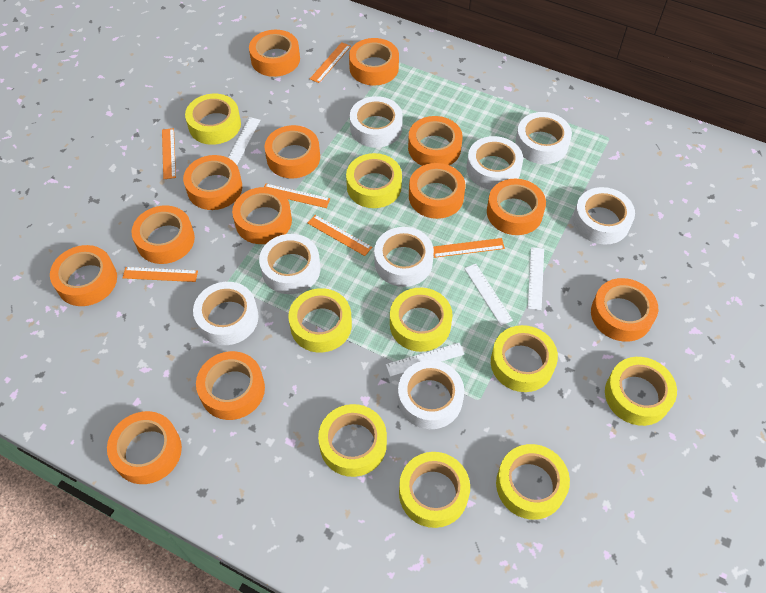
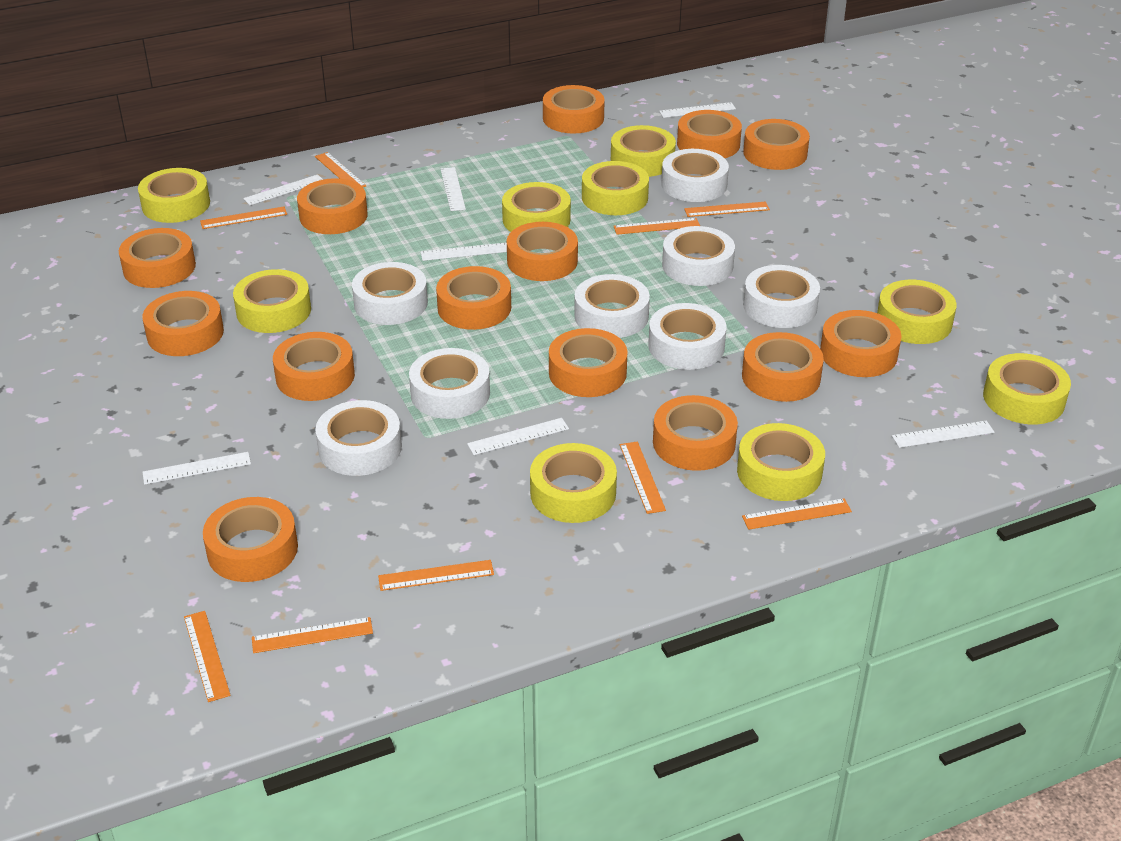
orange ruler: [123,267,198,282] [162,128,176,179] [264,184,330,208] [308,215,372,256] [310,42,351,83] [433,238,505,258] = 6 -> [184,611,231,702] [200,206,287,229] [252,617,373,653] [315,152,366,187] [378,560,494,591] [614,218,700,235] [620,441,666,514] [684,202,770,217] [742,498,852,530] = 9
orange tape: [50,245,117,306] [107,411,182,484] [131,206,195,264] [183,155,242,210] [196,351,265,420] [232,187,292,244] [249,30,300,77] [264,125,320,178] [349,38,399,86] [408,116,463,166] [409,163,466,219] [487,179,546,235] [591,278,658,342] = 13 -> [119,228,196,288] [142,291,224,356] [203,497,298,582] [273,332,355,401] [297,178,368,234] [436,266,511,330] [507,222,578,281] [543,85,605,134] [549,328,628,397] [653,395,738,471] [677,110,742,158] [742,332,824,402] [743,119,810,170] [820,310,902,377] = 14
white ruler: [228,117,260,165] [386,343,464,377] [464,264,513,326] [528,247,544,310] = 4 -> [143,452,251,485] [243,174,323,205] [421,242,507,261] [441,167,466,211] [467,418,569,455] [659,102,736,118] [892,421,995,448] = 7

